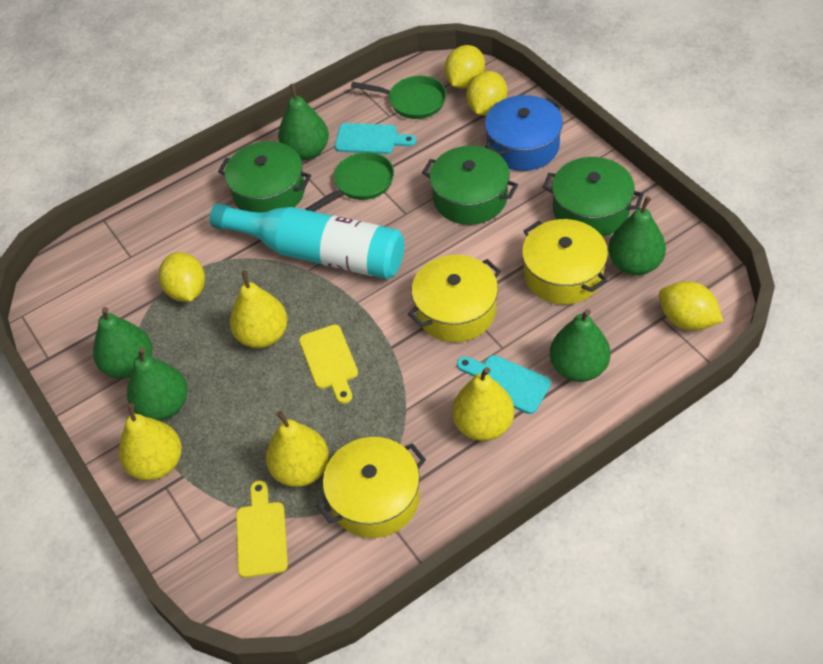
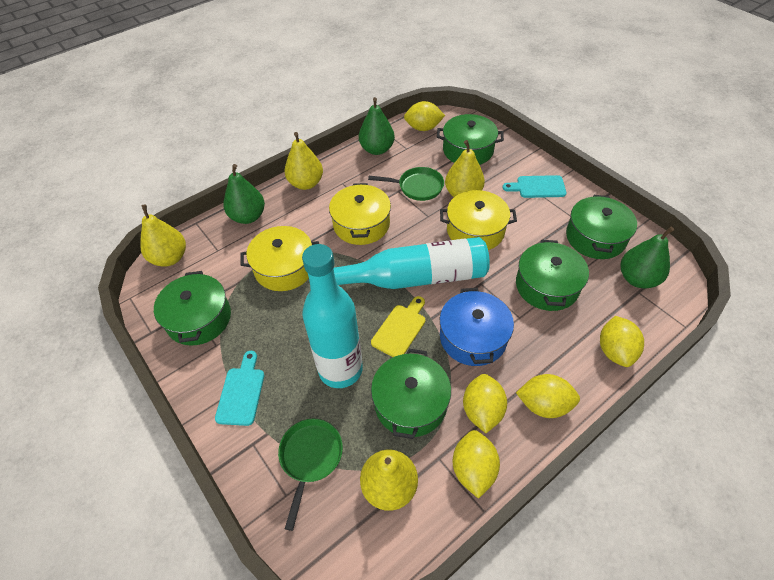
green pear: [93,307,152,379] [127,347,188,420] [278,84,329,160] [550,309,610,382] [608,196,666,275] = 5 -> [224,164,265,224] [359,97,395,155] [621,227,674,288] = 3
green pot: [218,141,311,213] [422,146,518,225] [543,157,644,237] = 3 -> [154,271,231,346] [371,349,451,439] [437,114,504,165] [516,240,589,311] [566,195,637,259] = 5
turquoise bottle: [210,203,404,279] = 1 -> [302,244,363,388] [333,237,490,289] = 2
yellow cutting board: [236,481,288,578] [299,325,358,404] = 2 -> [371,296,425,357] = 1
yellow lemon: [159,252,205,302] [444,45,485,89] [466,71,507,116] [659,281,723,331] = 4 -> [404,101,445,131] [453,430,500,499] [463,374,507,433] [516,374,580,418] [600,316,644,367] = 5

